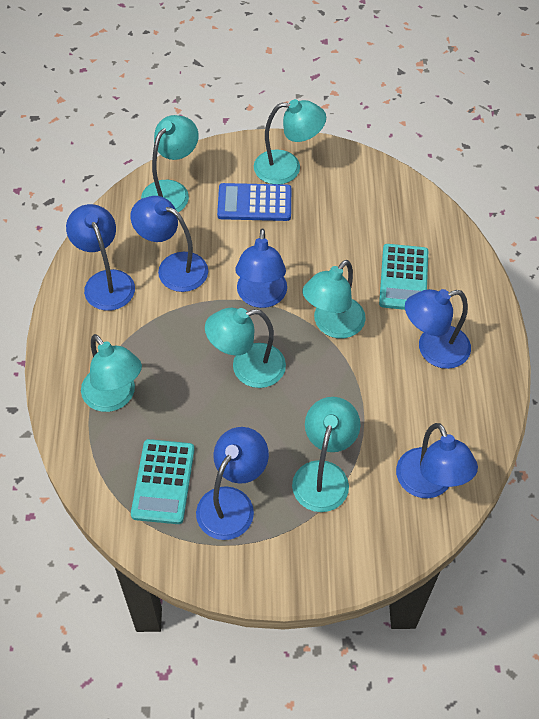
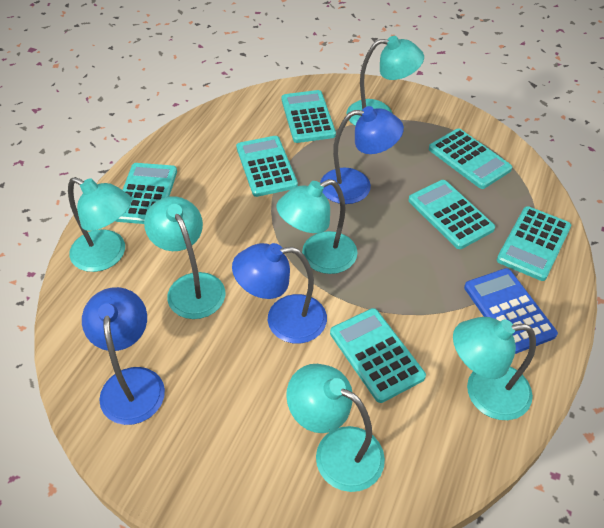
blue lamp: [66,204,135,311] [130,196,208,292] [196,427,269,540] [235,228,287,308] [396,423,478,498] [405,289,471,369] = 6 -> [82,287,165,425] [232,243,327,344] [320,106,404,204] = 3
turquoise calculator: [131,439,194,524] [379,244,428,310] = 2 -> [116,163,177,224] [236,136,298,197] [281,90,336,143] [330,308,426,403] [408,180,495,249] [429,128,512,189] [497,206,571,281] = 7

